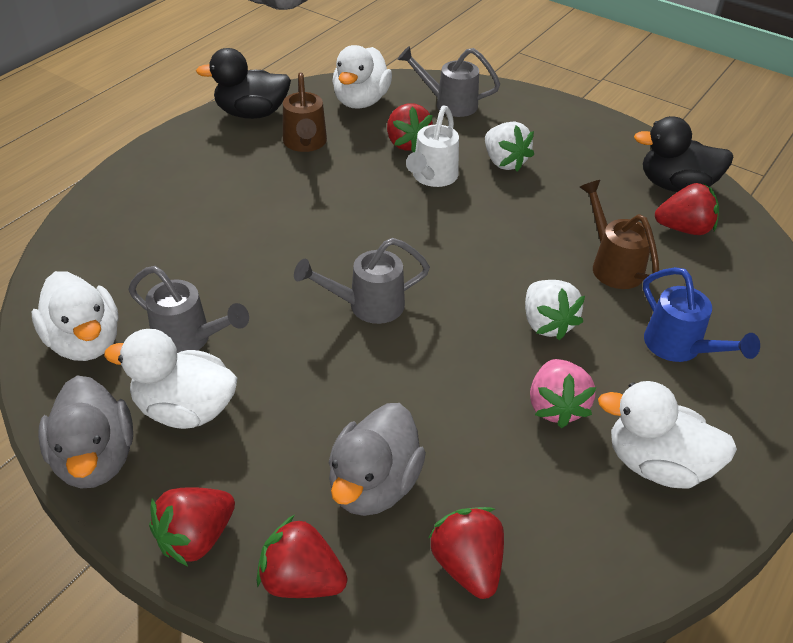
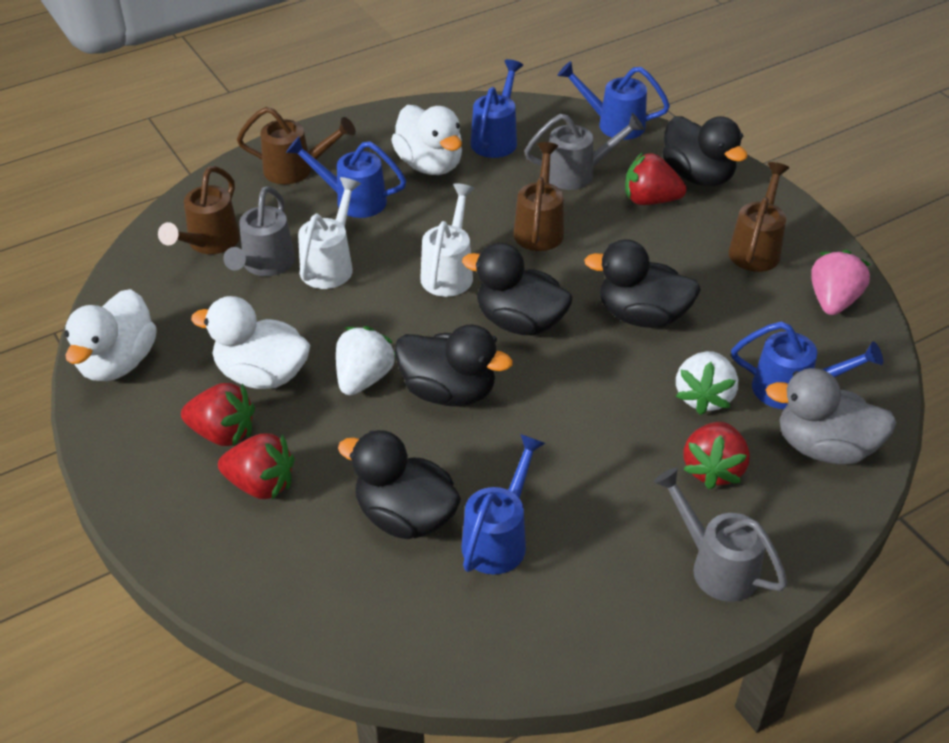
black duck: [196,48,291,119] [634,116,733,192] = 2 -> [338,430,461,539] [394,325,513,406] [462,243,573,335] [584,239,701,328] [662,116,748,186] = 5
blue watering can: [643,267,760,362] = 1 -> [286,137,406,218] [461,434,545,575] [471,59,523,158] [557,61,670,140] [731,321,883,409] = 5
brown watering can: [283,72,327,152] [580,180,659,289] = 2 -> [158,166,240,254] [237,107,356,184] [513,142,564,251] [728,162,789,272] = 4
grey duck: [38,376,133,488] [329,403,426,516] = 2 -> [766,368,897,465] = 1
red strawberry: [149,487,235,566] [257,515,347,598] [387,104,433,152] [429,507,504,599] [655,183,719,235] = 5 -> [181,383,255,446] [218,433,295,500] [625,152,686,205] [683,422,750,489] = 4
white duck: [32,271,119,361] [104,329,238,429] [332,45,392,109] [598,381,737,489] = 4 -> [64,289,157,381] [191,296,310,389] [391,105,462,175] = 3
white watering can: [406,105,459,187] = 1 -> [298,177,361,289] [420,183,475,297] = 2

